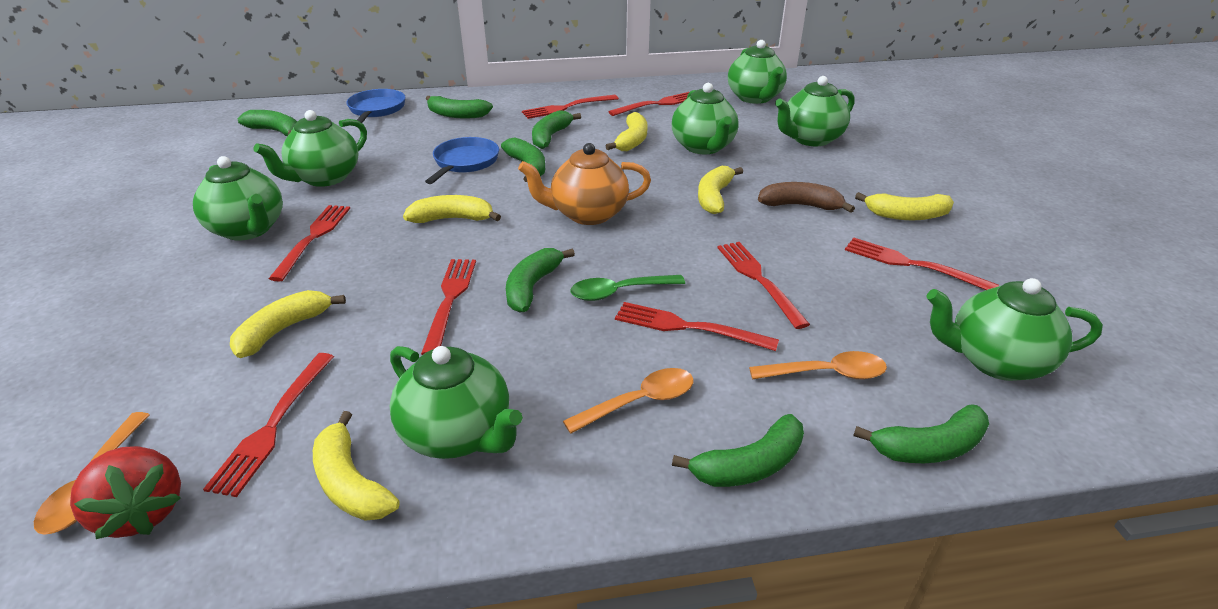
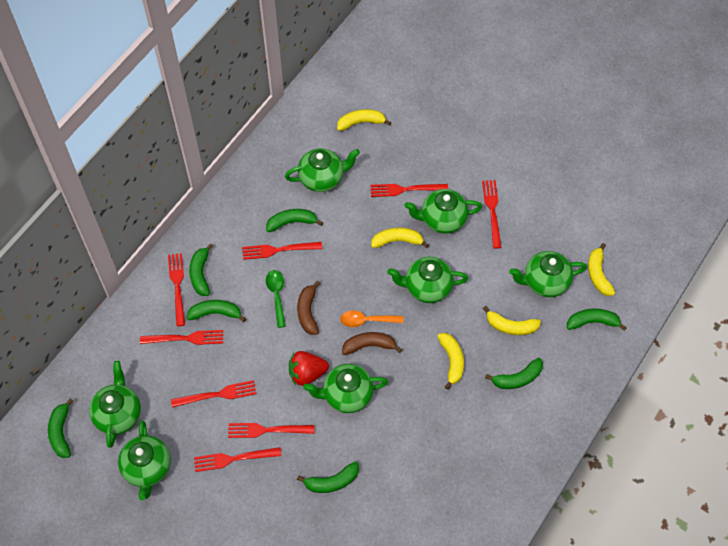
blue pan: [346,89,406,123] [425,137,499,184] = 2 -> none = 0
brown banana: [758,182,855,213] = 1 -> [297,281,321,335] [342,332,402,355] = 2
orange spoon: [34,412,150,535] [563,368,694,434] [749,351,887,380] = 3 -> [340,311,403,327] = 1
orange teapot: [518,143,651,225] = 1 -> none = 0
yellow banana: [230,290,346,358] [313,411,400,521] [403,195,501,223] [606,112,648,151] [698,166,743,214] [855,192,954,220] = 6 -> [337,109,391,131] [371,227,429,248] [437,333,464,390] [483,306,541,335] [588,243,615,296] = 5

